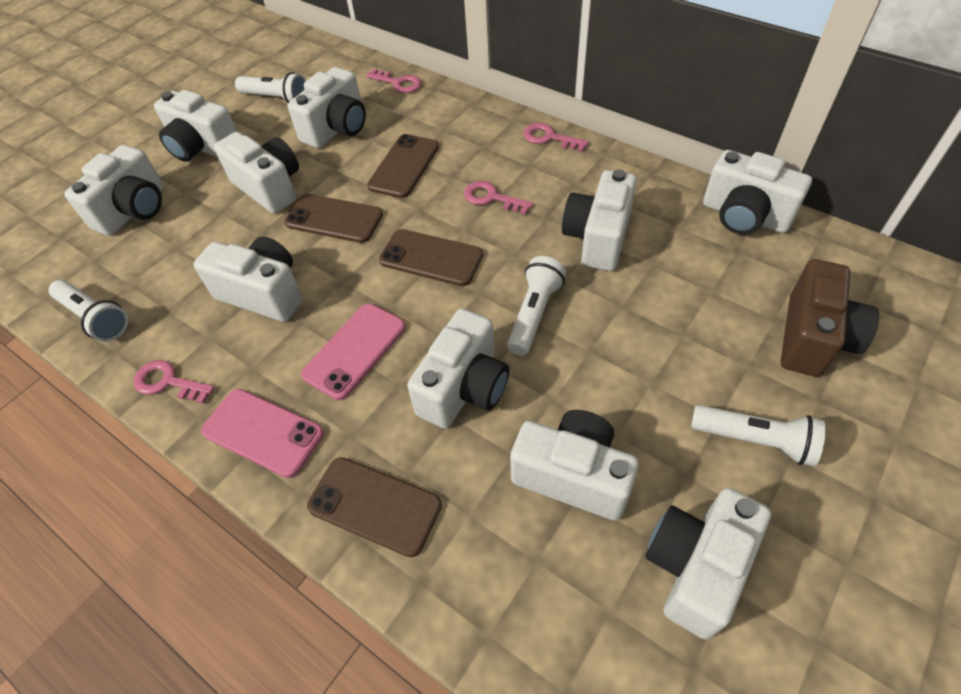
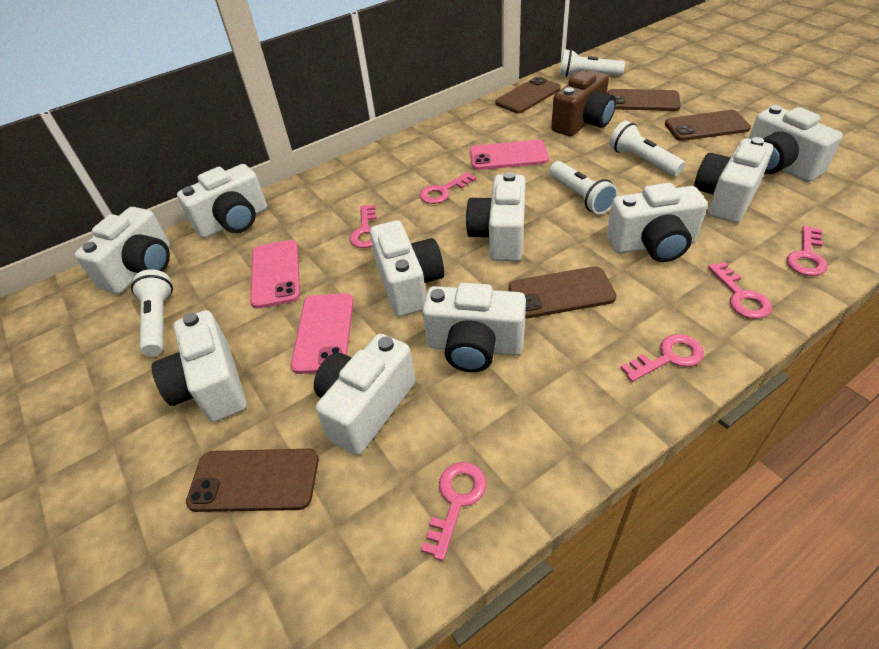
brown phone: [284,194,383,243] [307,457,442,557] [367,134,439,198] [379,229,483,286] = 4 -> [186,449,319,512] [495,77,561,113] [509,266,616,319] [607,89,681,111] [665,110,751,141] = 5
pink key: [134,360,214,403] [366,69,421,93] [464,181,533,214] [523,123,589,152] = 4 -> [350,205,376,248] [419,172,476,204] [421,462,487,561] [620,334,704,382] [708,262,772,319] [787,226,828,276] = 6
pink phone: [201,389,324,478] [301,303,405,400] = 2 -> [250,240,300,309] [291,293,354,374] [470,140,549,170] = 3

